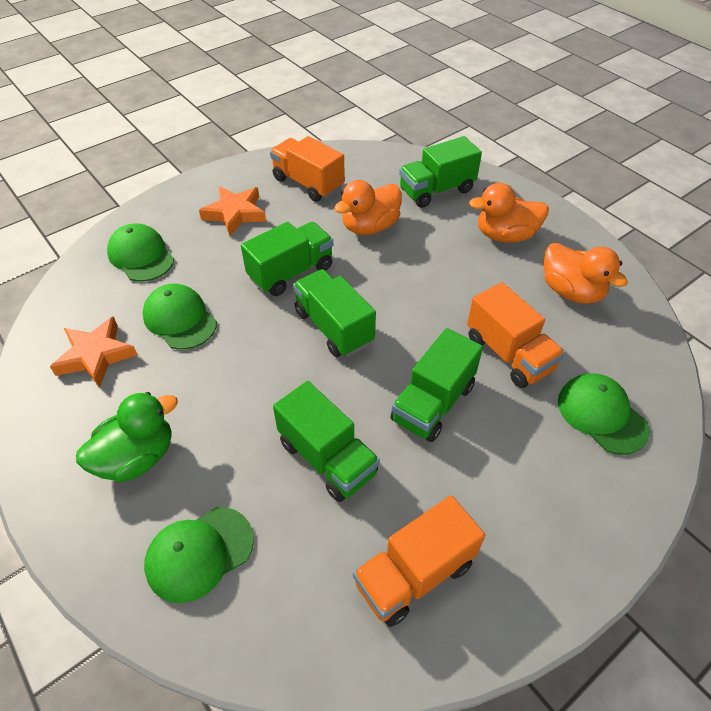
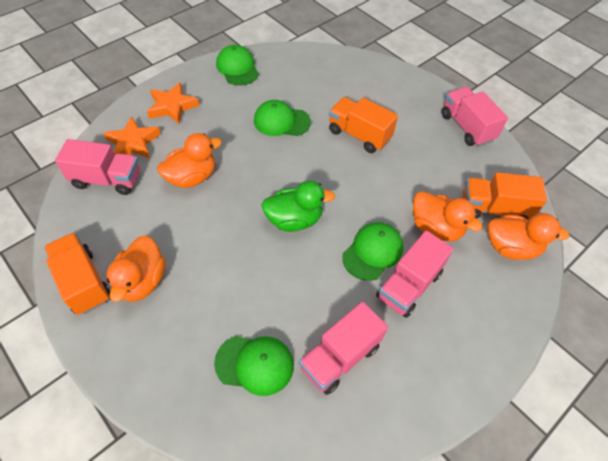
green truck: [241,222,333,296] [273,381,380,502] [293,269,376,357] [390,328,483,442] [399,136,482,208] = 5 -> none = 0
orange duck: [334,180,402,235] [469,183,549,243] [544,243,628,304] = 3 -> [107,235,166,302] [157,133,222,188] [413,191,483,242] [487,213,570,260] = 4
pink truck: none = 0 -> [55,139,140,195] [299,301,388,395] [376,230,454,318] [442,87,508,147] = 4

